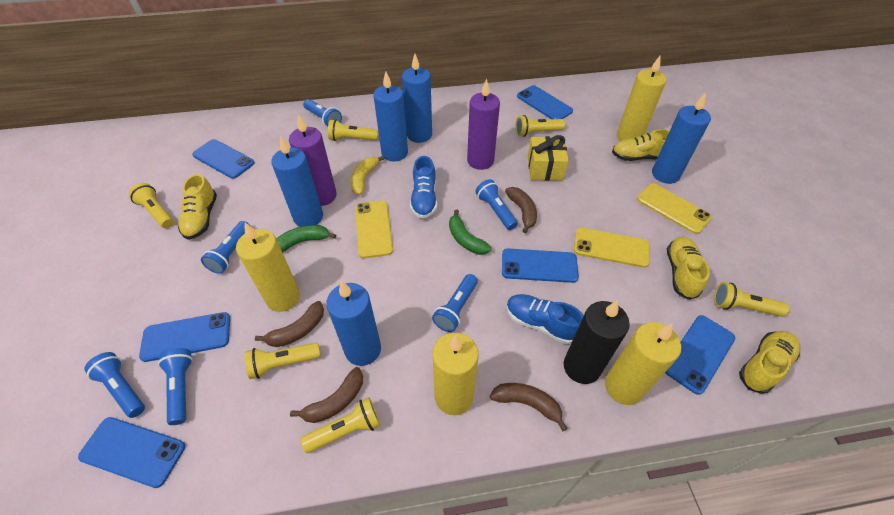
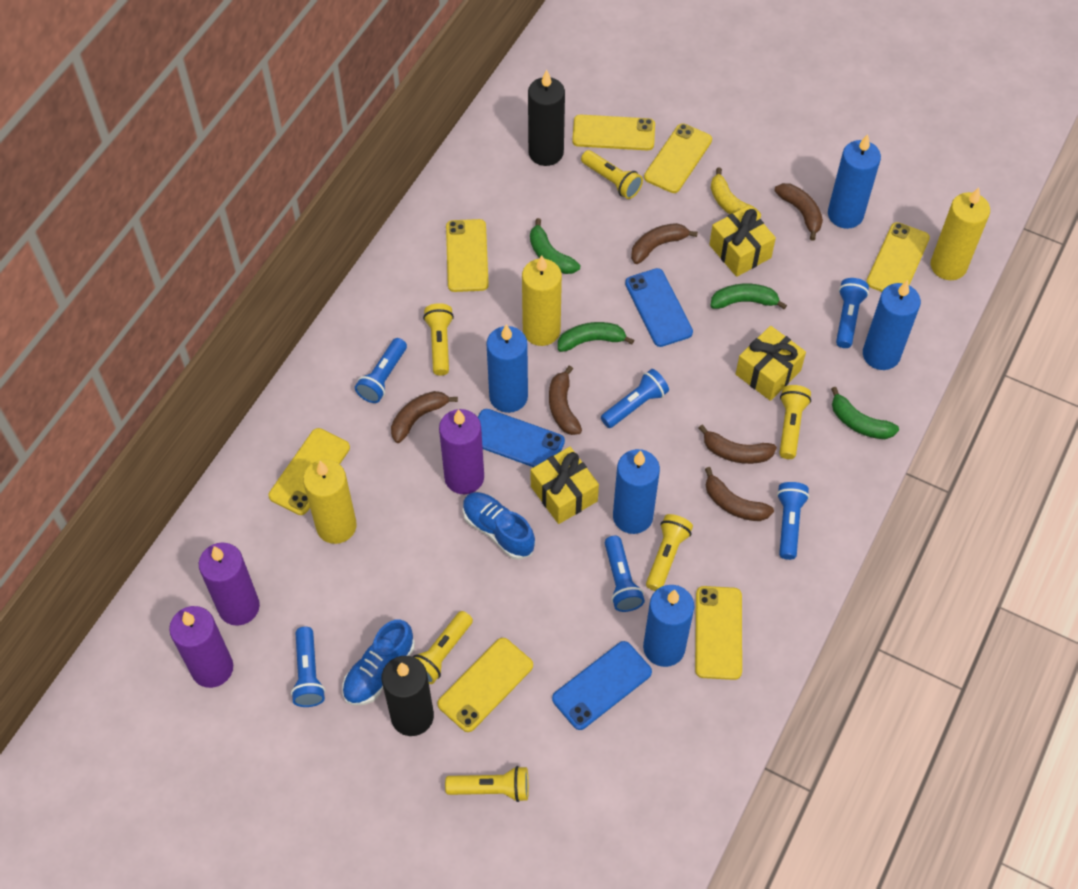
black candle: [564,300,630,384] = 1 -> [381,656,434,736] [528,70,565,166] = 2
blue phone: [78,417,185,488] [139,312,230,362] [192,139,254,179] [502,248,579,283] [517,85,573,119] [665,315,735,395] = 6 -> [478,409,565,467] [552,641,652,730] [625,268,693,347] = 3
brown banana: [255,301,324,347] [290,367,363,423] [490,383,568,431] [505,187,537,233] = 4 -> [391,391,458,443] [549,365,582,435] [631,223,698,264] [699,425,777,464] [705,467,774,521] [774,183,823,241] = 6
green banana: [276,225,336,252] [449,209,492,255] = 2 -> [530,218,580,274] [558,322,634,352] [710,284,787,309] [831,387,899,439] = 4
purple candle: [289,114,337,206] [467,79,500,170] = 2 -> [169,606,233,688] [199,543,260,626] [439,409,484,494] = 3
yellow candle: [236,223,300,312] [432,333,479,415] [605,322,681,405] [617,56,667,141] = 4 -> [303,459,357,544] [522,255,562,346] [931,188,990,280] = 3
yellow gift: [528,135,569,181] = 1 -> [531,447,599,524] [709,206,776,277] [736,326,806,401] = 3
yellow phone: [355,201,393,258] [574,228,650,268] [637,183,712,234] = 3 -> [269,428,350,515] [437,638,533,732] [446,219,489,292] [572,115,655,150] [644,123,712,193] [695,586,742,680] [866,222,930,292] = 7
yellow shoe: [178,174,217,240] [612,129,670,161] [667,237,710,300] [739,331,800,394] = 4 -> none = 0

